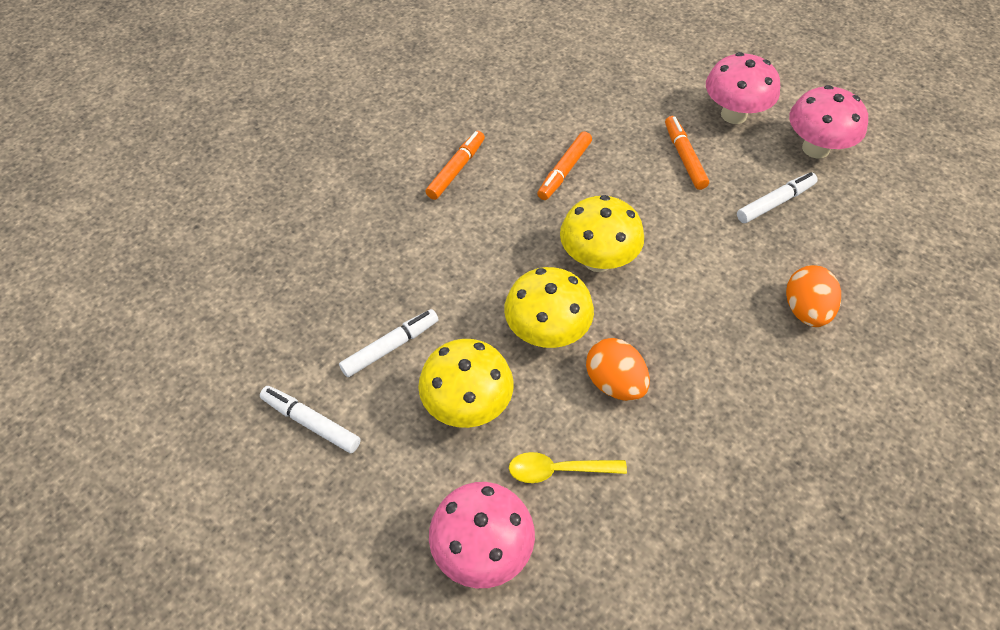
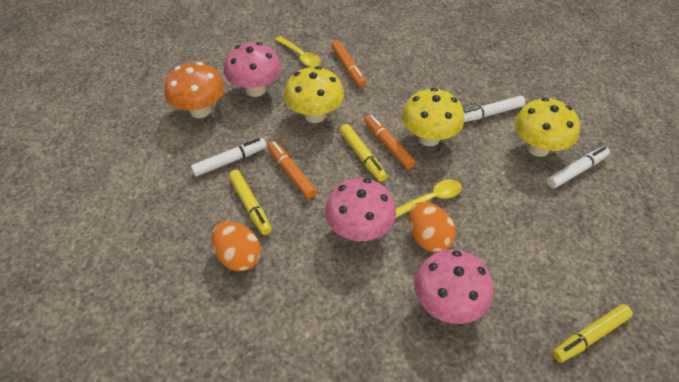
orange mushroom: none = 0 -> [165,62,225,118] = 1
yellow marker: none = 0 -> [228,170,272,235] [340,124,387,182] [552,304,633,363] = 3
yellow spoon: [509,452,627,483] = 1 -> [275,36,321,67] [396,179,462,218] = 2

